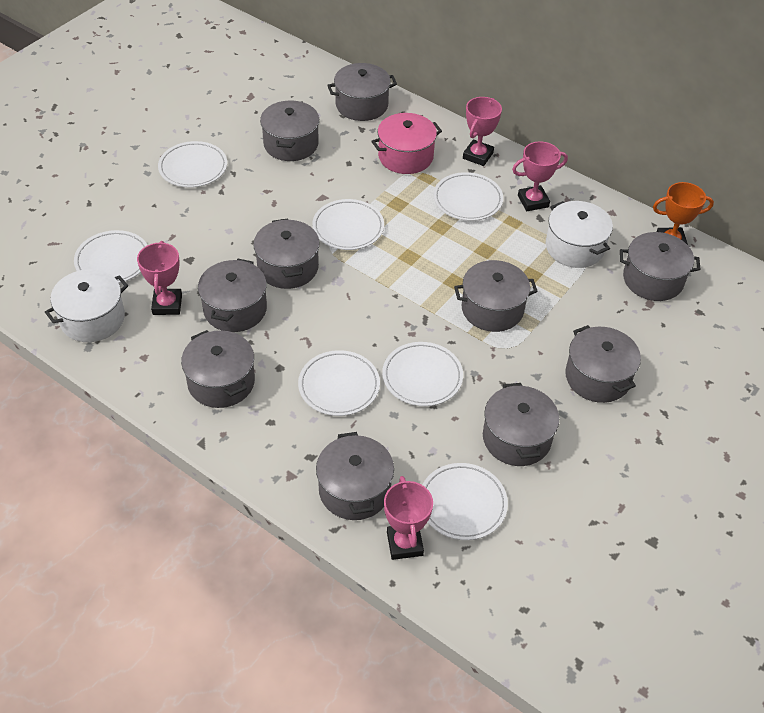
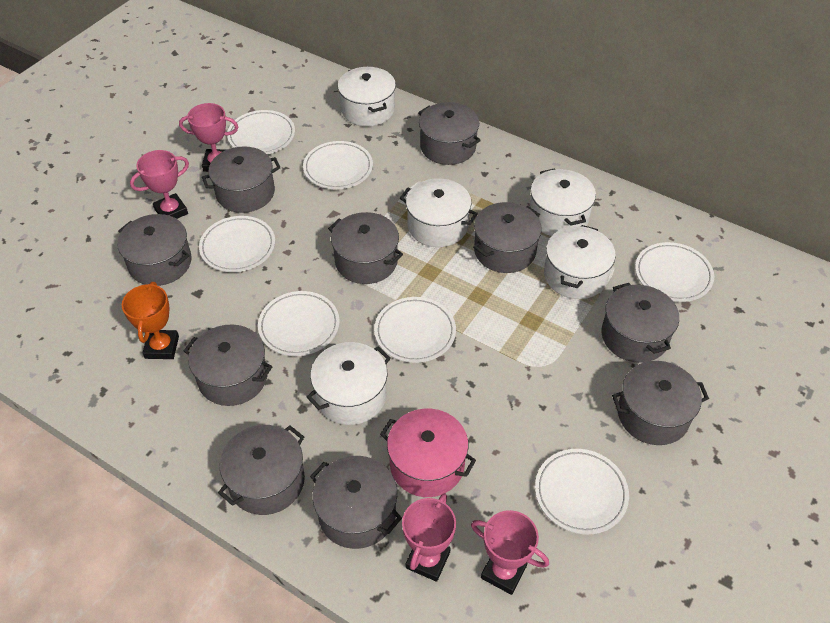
white pot: [45,269,128,342] [546,201,613,268] = 2 -> [307,342,391,425] [338,67,396,126] [400,178,478,247] [530,168,596,236] [544,225,616,299] = 5

